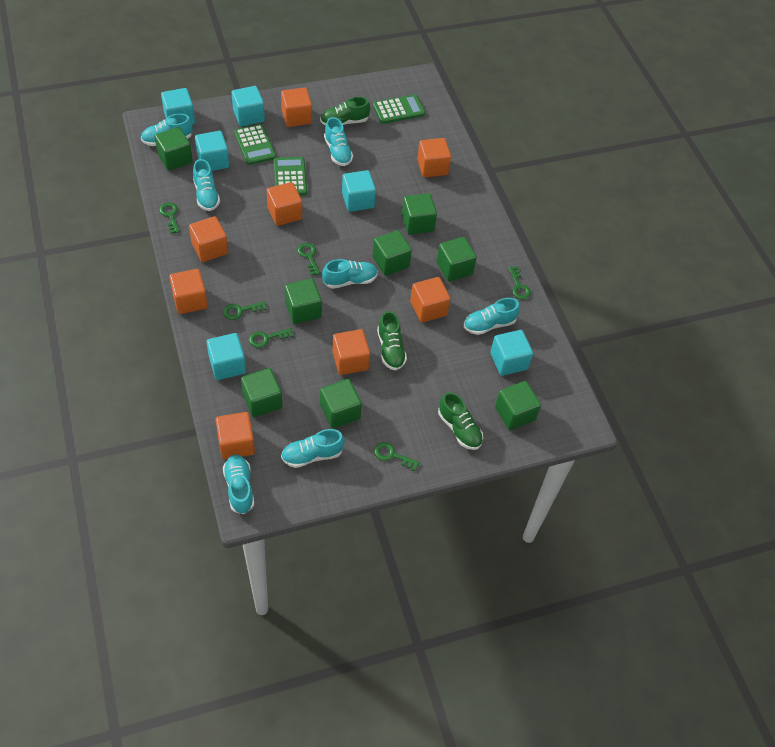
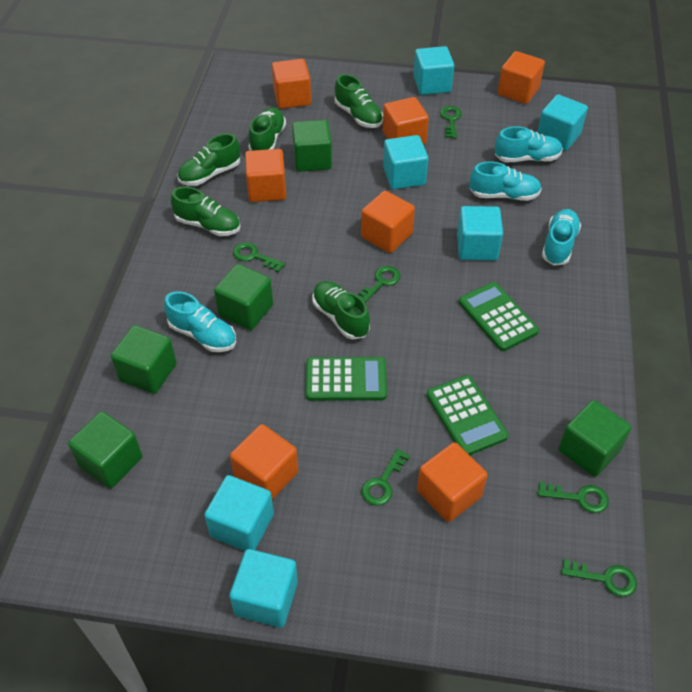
green cube: [155,127,193,171] [241,368,282,417] [285,278,322,324] [320,379,362,429] [373,230,412,276] [402,193,437,235] [437,237,477,282] [495,381,541,430] = 8 -> [68,411,142,489] [111,325,177,394] [214,264,273,330] [292,120,332,172] [558,400,631,477] = 5
green shoe: [320,97,370,125] [377,311,407,371] [438,392,483,450] = 3 -> [171,186,241,236] [177,133,240,186] [249,107,286,151] [312,281,370,340] [335,74,383,128] = 5
orange cube: [169,269,208,314] [189,216,228,262] [216,412,255,460] [267,182,302,226] [281,88,312,127] [332,329,370,375] [410,277,450,323] [417,138,451,177] = 8 -> [230,424,298,499] [245,149,286,202] [272,59,311,109] [361,191,415,253] [383,97,429,145] [417,442,487,522] [498,51,545,104] = 7
turquoise shoe: [141,114,193,146] [193,159,220,211] [223,455,254,514] [281,429,345,468] [322,259,378,289] [324,117,353,166] [464,298,520,335] = 7 -> [164,291,236,352] [470,161,542,201] [495,127,563,162] [542,209,581,266] = 4

